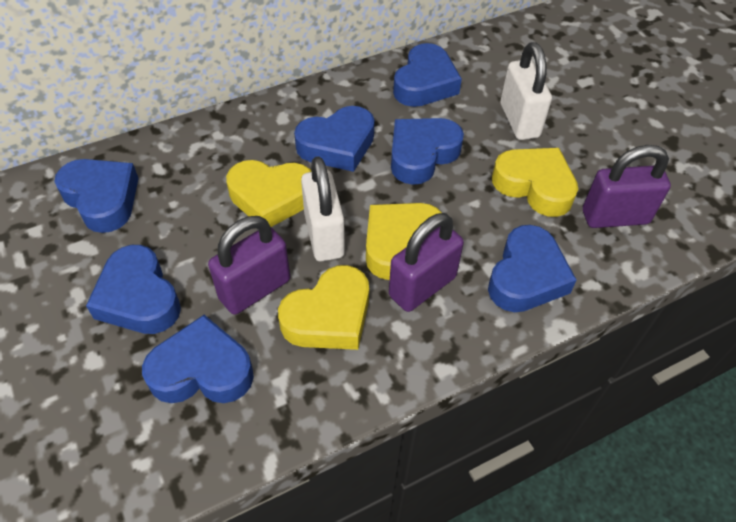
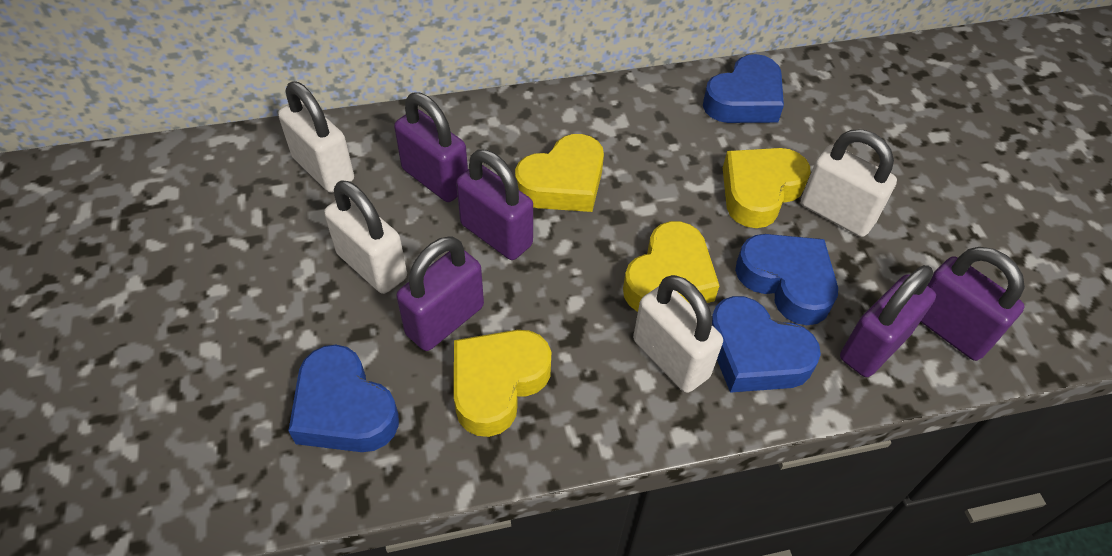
blue heart: [54,159,139,233] [86,245,181,334] [142,315,254,403] [294,106,375,172] [391,118,464,185] [393,43,462,107] [488,225,577,312] = 7 -> [288,345,399,452] [703,54,784,123] [712,296,821,393] [735,234,838,325] = 4
purple padlock: [208,216,290,315] [389,213,464,312] [583,145,671,228] = 3 -> [394,92,468,202] [396,236,484,351] [456,149,533,260] [840,265,936,377] [921,247,1025,361] = 5
white padlock: [301,156,345,262] [500,42,552,140] = 2 -> [278,82,354,193] [324,180,407,294] [633,275,723,393] [801,130,897,237] = 4

